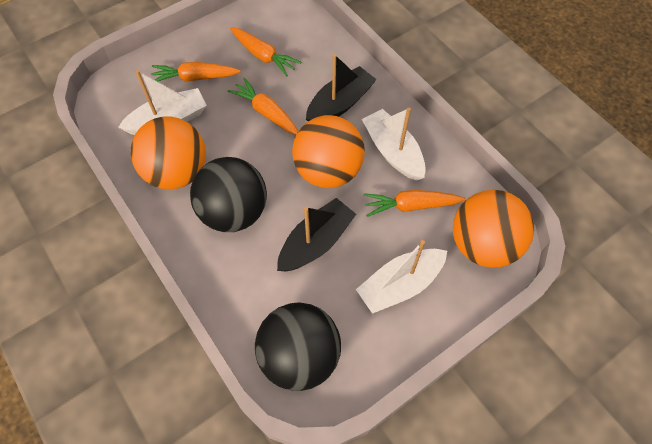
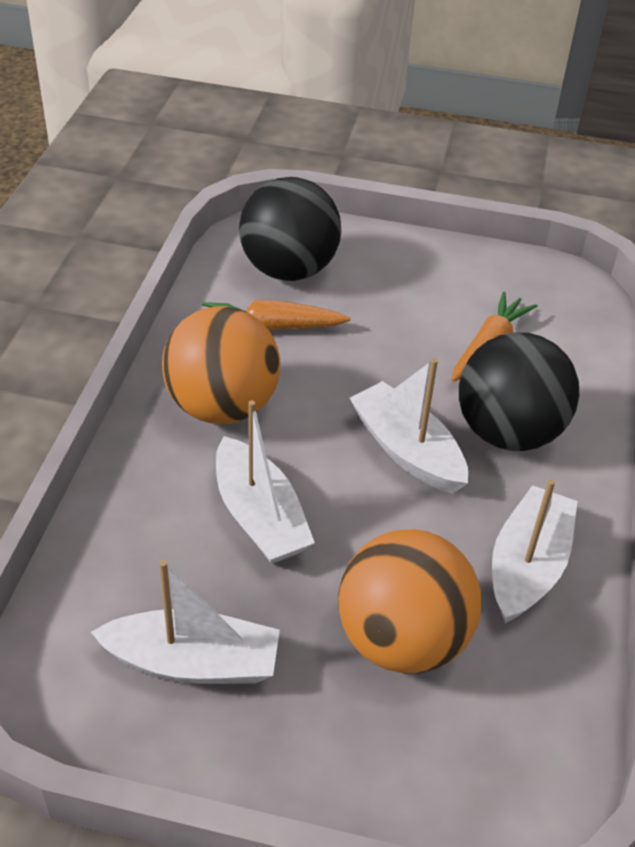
black boat: [277,198,356,271] [306,54,377,121] = 2 -> none = 0
orange ball: [131,117,206,189] [292,115,365,188] [453,190,534,268] = 3 -> [162,306,281,424] [338,529,481,674] = 2
orange carrot: [151,62,241,82] [227,77,298,135] [230,27,301,76] [364,190,466,217] = 4 -> [202,300,351,330] [452,291,538,382] = 2
white boat: [118,70,207,135] [356,240,447,314] [362,107,426,181] = 3 -> [91,560,280,684] [216,400,315,564] [349,358,468,493] [492,479,577,623] = 4

